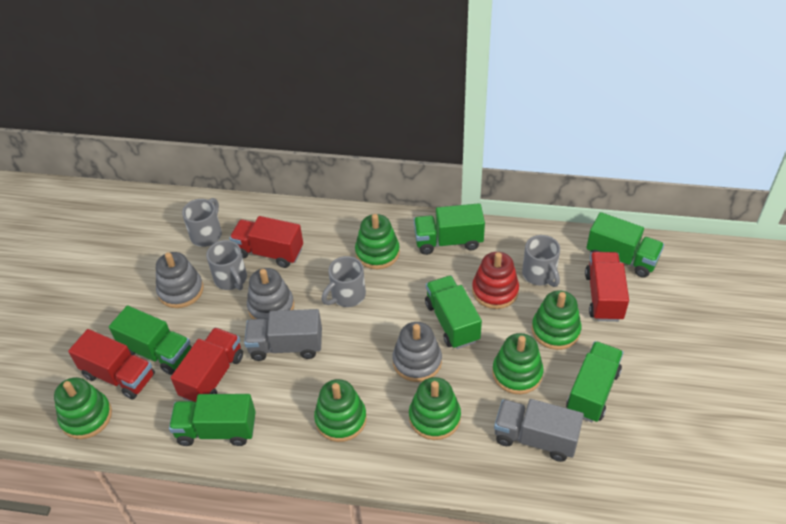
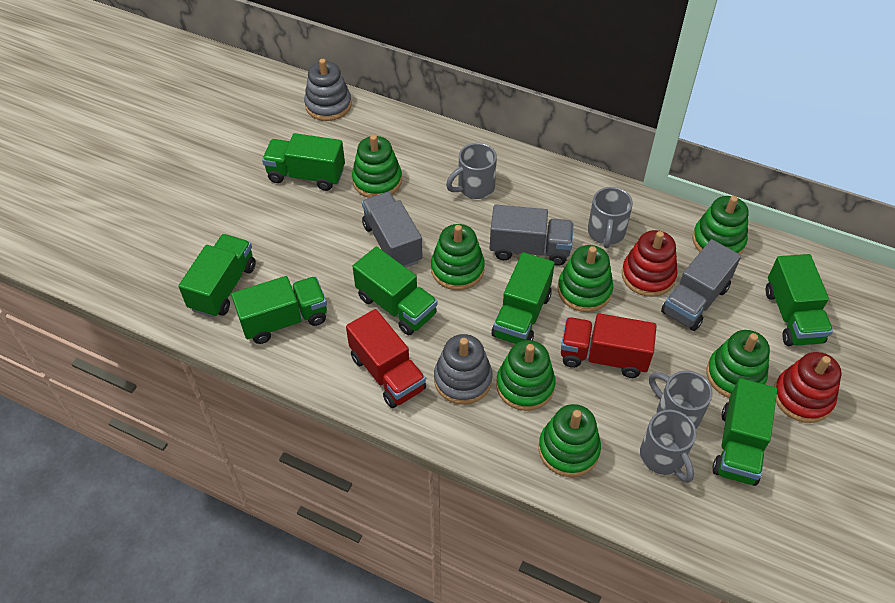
green stacking toy: [54,377,112,439] [314,379,367,442] [355,214,400,269] [409,377,461,440] [492,333,544,394] [532,290,581,350] = 6 -> [352,135,402,198] [431,224,485,290] [496,340,556,411] [538,404,601,477] [558,245,613,312] [692,196,748,255] [707,330,770,398] = 7
green truck: [109,305,192,375] [169,394,256,446] [414,203,485,255] [425,275,482,349] [566,341,623,422] [586,212,664,278] = 6 -> [178,234,256,318] [231,276,327,344] [262,133,345,191] [352,247,437,335] [492,252,555,344] [713,378,777,486] [766,254,833,346] = 7
grey stacking toy: [156,252,203,308] [247,268,294,320] [392,322,442,382] = 3 -> [304,59,352,121] [434,334,492,405] = 2
grey truck: [244,309,322,361] [494,399,584,462] = 2 -> [362,192,423,267] [489,205,574,265] [661,239,741,331] = 3
red stacking toy: [472,252,519,309] = 1 -> [622,230,678,297] [774,352,842,423] = 2
red truck: [68,329,155,399] [171,328,243,402] [229,216,303,268] [585,252,629,322] = 4 -> [346,309,426,408] [561,313,657,378] = 2

